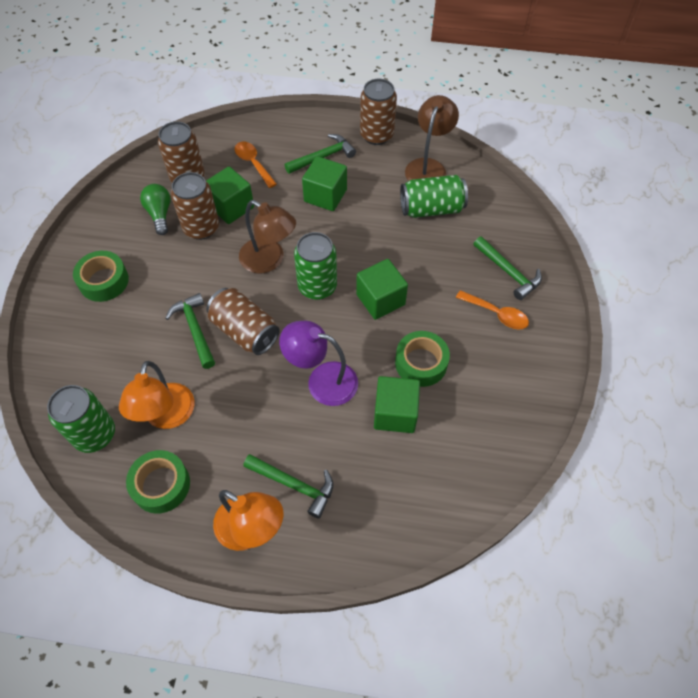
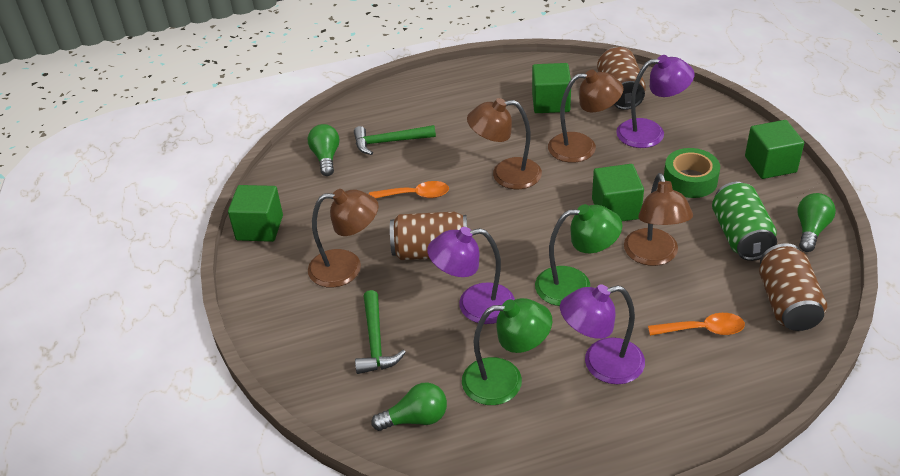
brown can: [158,121,205,182] [171,172,219,240] [206,288,280,355] [360,79,397,145] = 4 -> [390,212,467,260] [597,47,646,110] [759,243,827,331] = 3
brown lamp: [239,200,296,273] [405,95,459,181] = 2 -> [308,189,378,288] [467,98,542,189] [548,70,624,163] [624,173,693,266] = 4
green can: [47,385,115,453] [294,232,337,300] [400,175,468,218] = 3 -> [712,182,777,261] = 1
green hammer: [165,293,215,369] [243,454,333,519] [285,134,356,174] [474,236,542,300] = 4 -> [354,125,436,155] [355,290,406,374] = 2
green lamp: none = 0 -> [462,298,552,405] [535,204,622,306] = 2
green light bulb: [140,184,171,235] = 1 -> [308,124,339,176] [371,382,447,431] [798,193,836,252] = 3
green tape: [73,251,129,302] [126,450,190,514] [395,331,450,387] = 3 -> [664,148,720,198] = 1
orange lamp: [119,361,195,429] [213,490,284,551] = 2 -> none = 0
purple lamp: [279,321,358,406] = 1 -> [427,227,515,324] [560,284,645,385] [616,55,694,148] = 3

